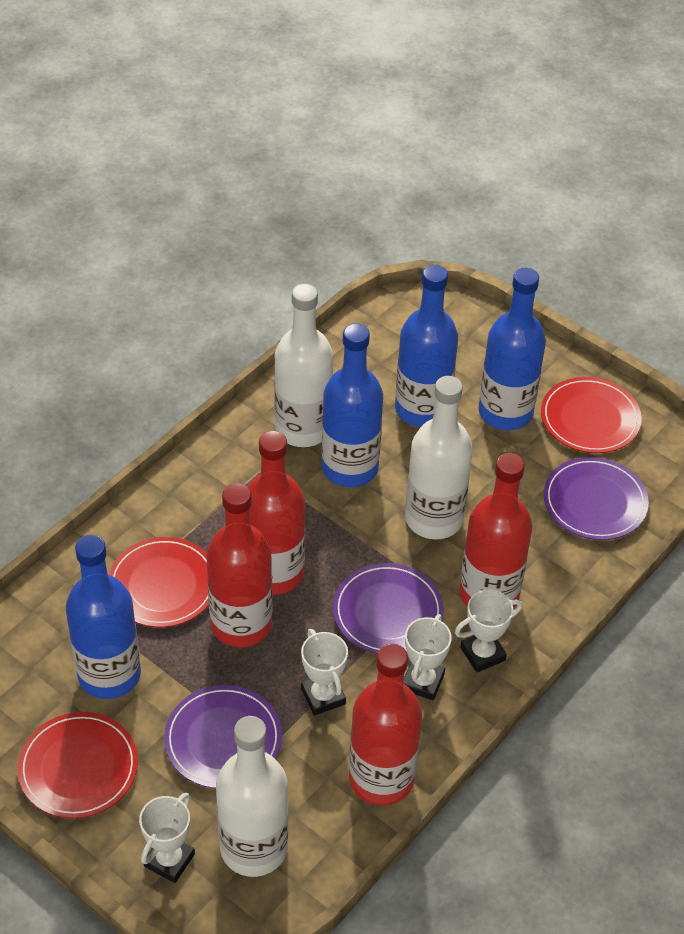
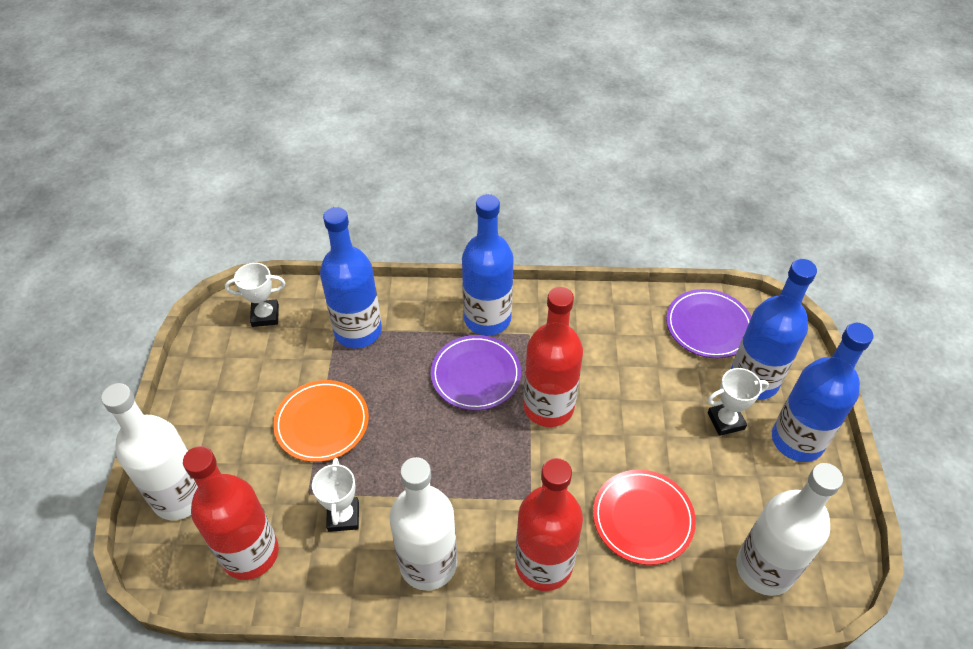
orange plate: none = 0 -> [273,380,369,462] = 1
purple plate: [164,685,282,788] [333,563,444,654] [544,457,649,540] = 3 -> [431,335,521,411] [666,289,752,358] = 2
red bottle: [207,483,273,647] [248,431,305,595] [349,644,422,806] [460,453,533,608] = 4 -> [183,446,279,580] [515,458,583,591] [523,287,583,427] = 3
red plate: [17,712,138,818] [109,537,209,627] [541,377,642,453] = 3 -> [593,470,696,565] = 1
white trophy: [139,793,195,883] [301,629,348,716] [404,614,452,700] [455,590,522,672] = 4 -> [225,263,286,327] [312,458,359,532] [708,368,769,436] = 3

